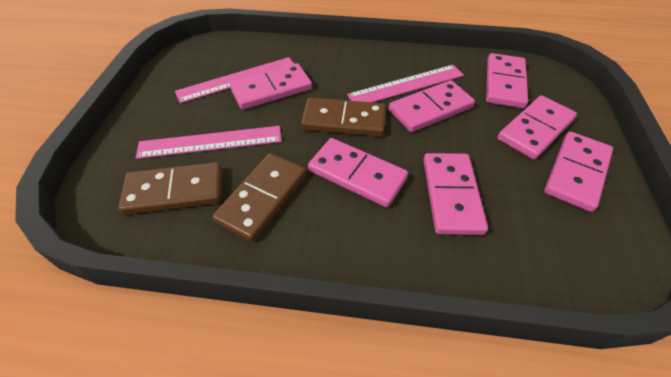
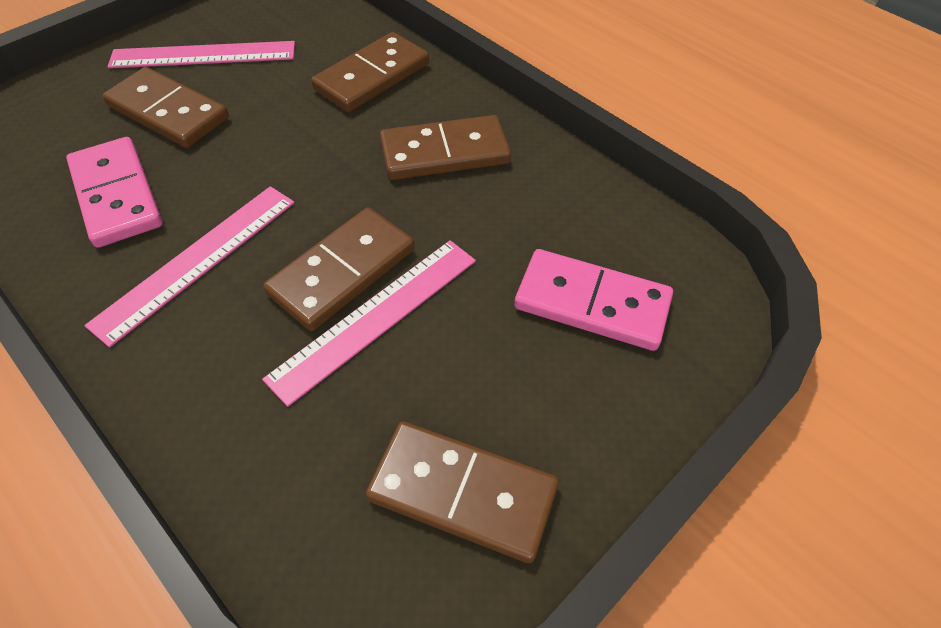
brown domino: [118,162,222,215] [212,153,306,242] [301,98,386,137] = 3 -> [102,67,229,148] [263,207,414,331] [311,32,429,112] [366,421,559,563] [380,115,511,180] = 5
pink domino: [229,63,312,109] [308,138,408,207] [389,80,475,132] [423,153,488,235] [486,53,528,108] [498,95,577,160] [544,132,613,212] = 7 -> [66,137,163,248] [514,249,673,351] = 2

